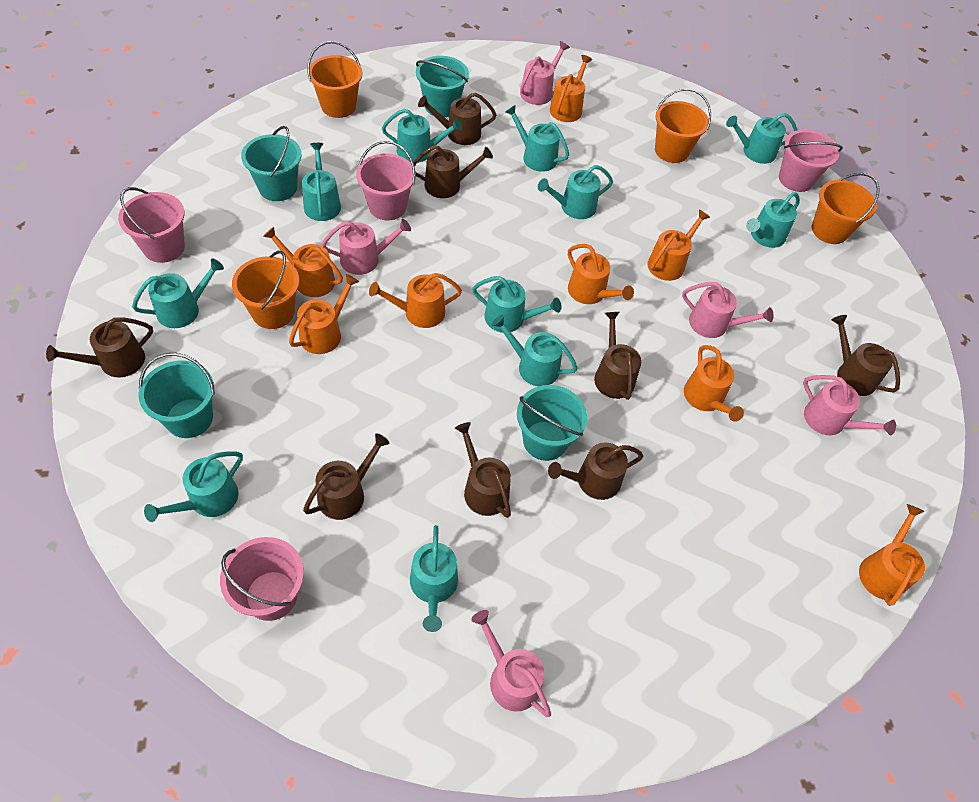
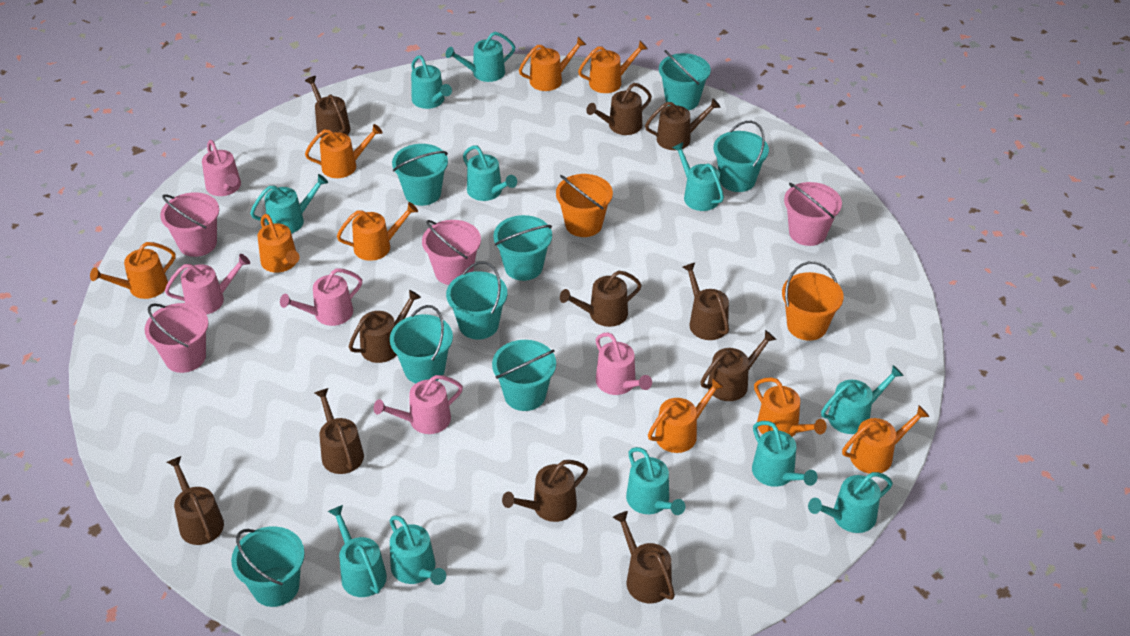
brown watering can: [46,317,153,377] [303,433,390,520] [413,145,493,198] [418,93,496,145] [455,422,511,518] [548,442,643,500] [594,312,641,400] [832,315,900,396] = 8 -> [167,456,224,545] [305,76,351,138] [314,388,364,474] [349,290,421,363] [502,460,588,522] [560,271,642,327] [586,83,652,135] [613,511,675,603] [645,98,721,150] [683,263,729,340] [700,330,777,401] = 11
orange bucket: [232,251,299,329] [307,41,362,118] [655,88,711,163] [812,173,880,244] = 4 -> [556,174,613,237] [782,261,844,341] = 2
orange watering can: [263,227,343,297] [289,274,359,354] [369,273,462,328] [550,55,592,122] [568,244,634,304] [648,210,710,281] [684,345,744,422] [859,504,925,606] = 8 -> [90,242,176,299] [257,214,300,273] [305,124,383,178] [337,202,418,261] [519,37,586,91] [578,41,648,93] [648,378,724,453] [754,377,827,437] [842,405,929,474] = 9
turquoise bucket: [139,353,215,438] [241,126,302,201] [416,56,469,117] [517,385,587,461] = 4 -> [231,526,305,607] [390,305,453,383] [392,144,448,206] [446,261,507,340] [492,340,556,411] [493,215,552,281] [659,50,711,110] [713,121,769,192] = 8

